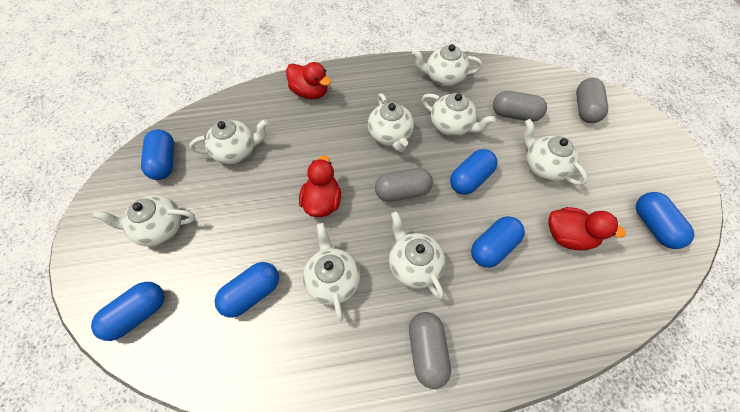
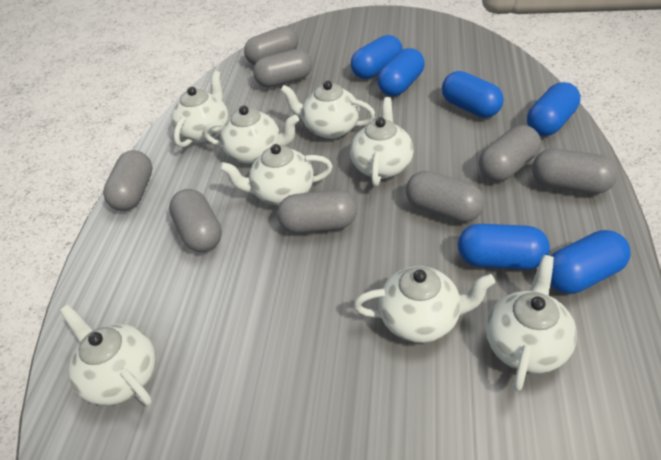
grey capsule: [375,168,433,202] [409,312,451,389] [493,91,547,122] [576,78,608,123] = 4 -> [103,150,153,211] [169,189,222,252] [244,26,298,65] [253,49,312,88] [277,190,357,233] [406,171,485,222] [478,125,541,182] [532,149,617,194] = 8
red duck: [286,62,331,99] [299,155,341,217] [548,207,626,251] = 3 -> none = 0

